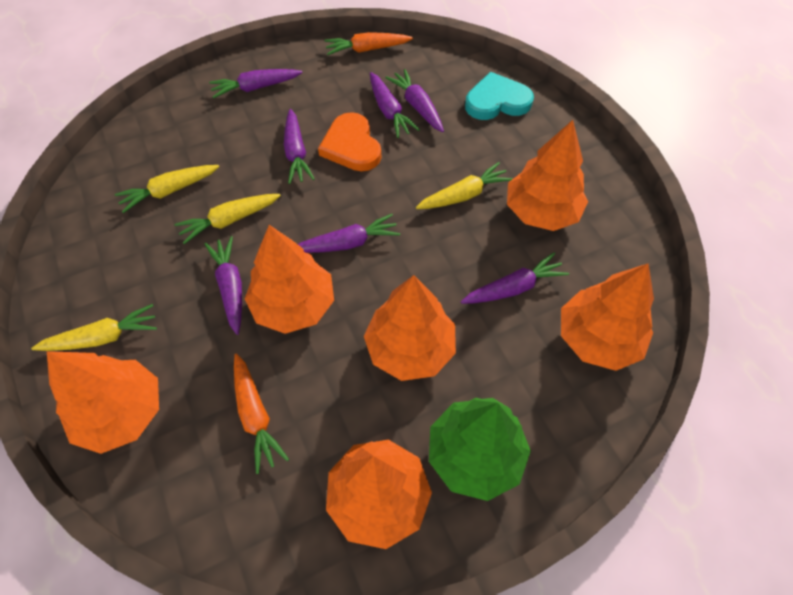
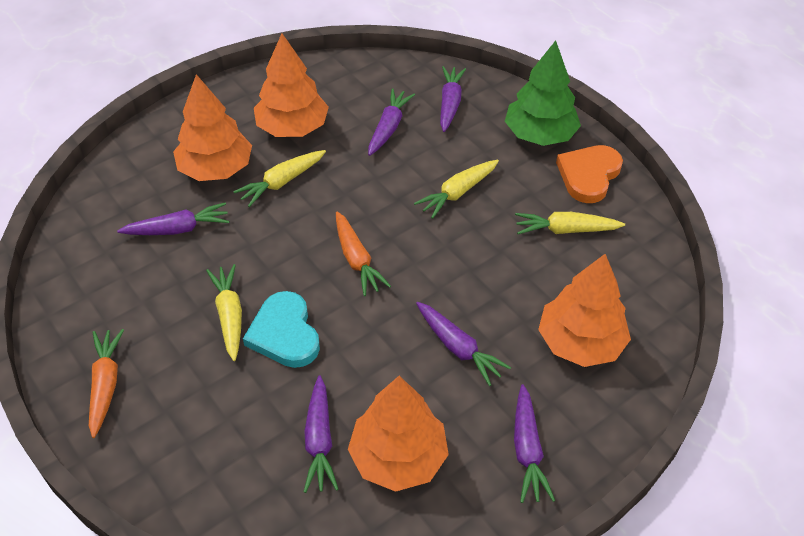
orange tree: [47,351,159,454] [245,225,334,334] [326,440,432,549] [364,275,456,381] [507,120,588,231] [561,263,654,371] = 6 -> [173,74,252,181] [254,34,329,137] [348,376,449,492] [538,254,631,367] = 4
purple carrot: [205,236,242,335] [209,69,303,98] [284,109,315,184] [298,214,400,253] [370,72,420,138] [385,69,444,132] [461,253,569,304] = 7 -> [117,203,229,235] [304,375,339,493] [368,89,415,156] [416,302,511,386] [440,66,466,132] [514,384,555,503] = 6

